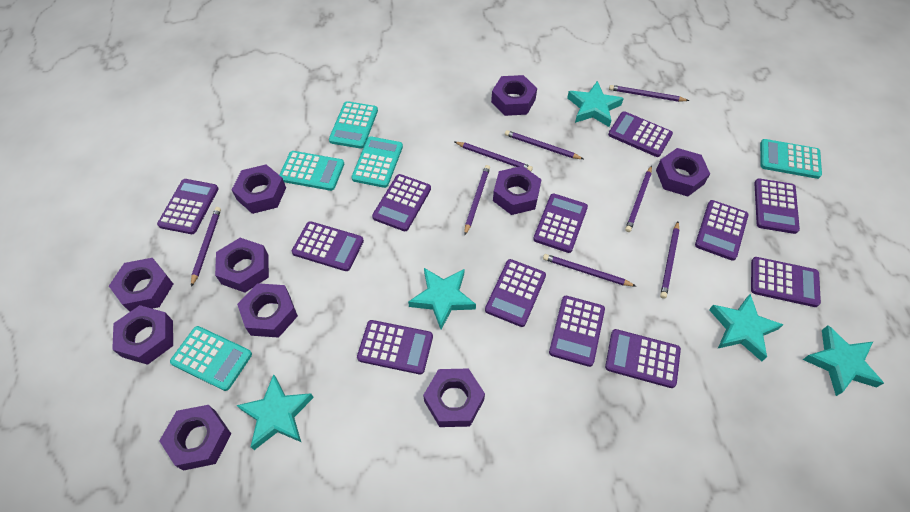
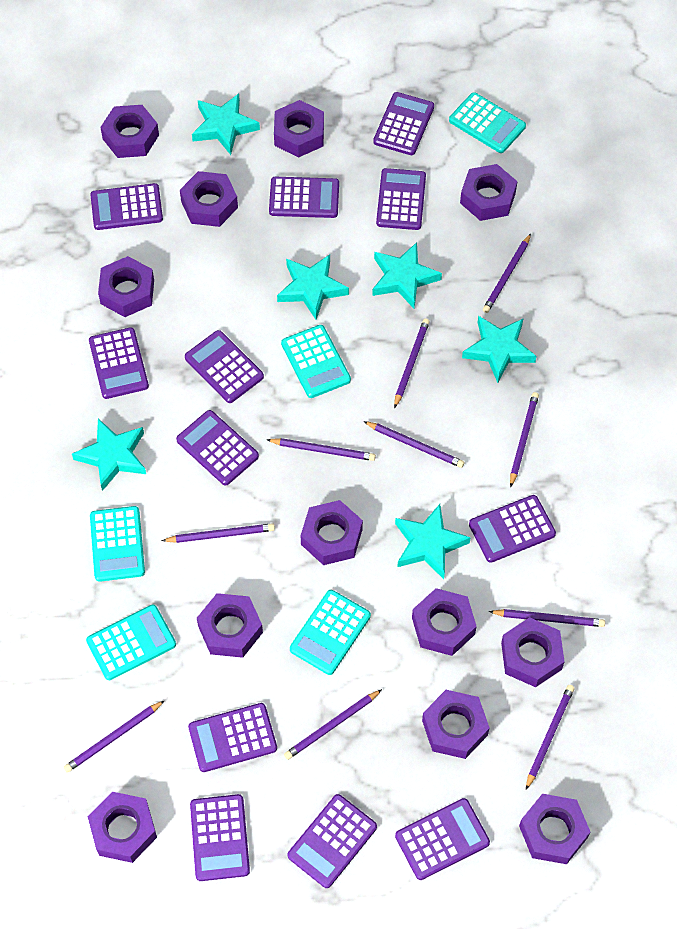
purple nut: [109,258,173,312] [112,305,173,365] [159,405,231,471] [215,238,269,293] [232,165,286,214] [237,283,298,338] [423,368,485,427] [491,75,537,116] [493,166,542,215] [656,148,710,196] = 10 -> [88,792,157,863] [98,256,154,317] [100,105,159,158] [180,171,238,227] [197,593,263,658] [274,100,324,158] [301,500,363,565] [412,588,477,656] [422,690,490,759] [460,164,517,221] [501,617,565,687] [519,794,590,864] = 12
purple pencil: [191,207,221,287] [455,142,533,172] [464,165,490,235] [505,130,583,159] [543,254,636,286] [609,85,689,102] [625,165,652,232] [660,221,679,299] = 8 -> [64,700,165,773] [162,523,275,543] [266,438,376,461] [284,689,382,760] [363,421,464,468] [394,318,430,408] [483,234,531,313] [489,609,605,627] [510,392,539,488] [526,685,575,790] = 10
turquoise star: [236,374,314,450] [408,268,476,330] [567,81,624,127] [709,294,784,361] [803,325,884,396] = 5 -> [72,419,146,491] [192,94,260,155] [277,255,349,320] [372,242,442,308] [395,504,471,579] [462,316,536,383] = 6

